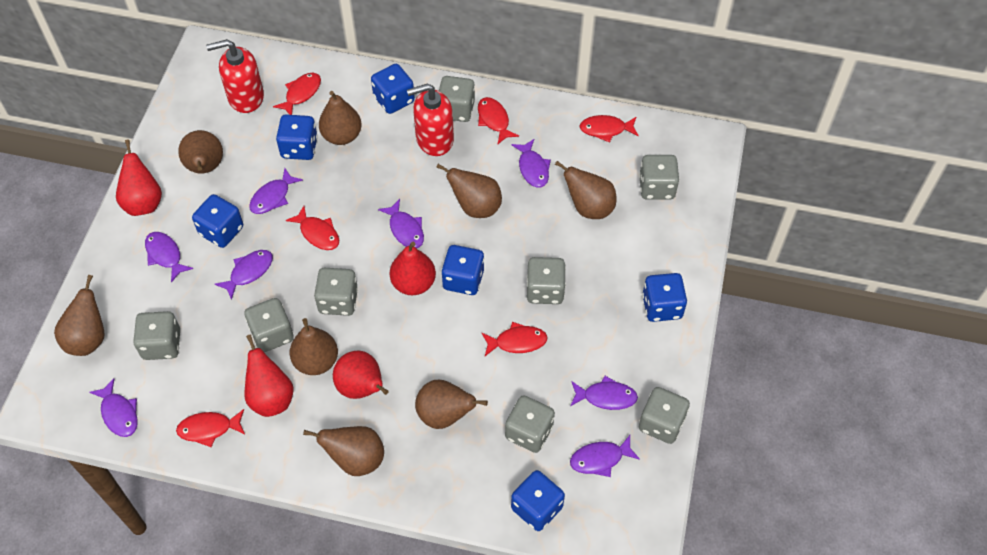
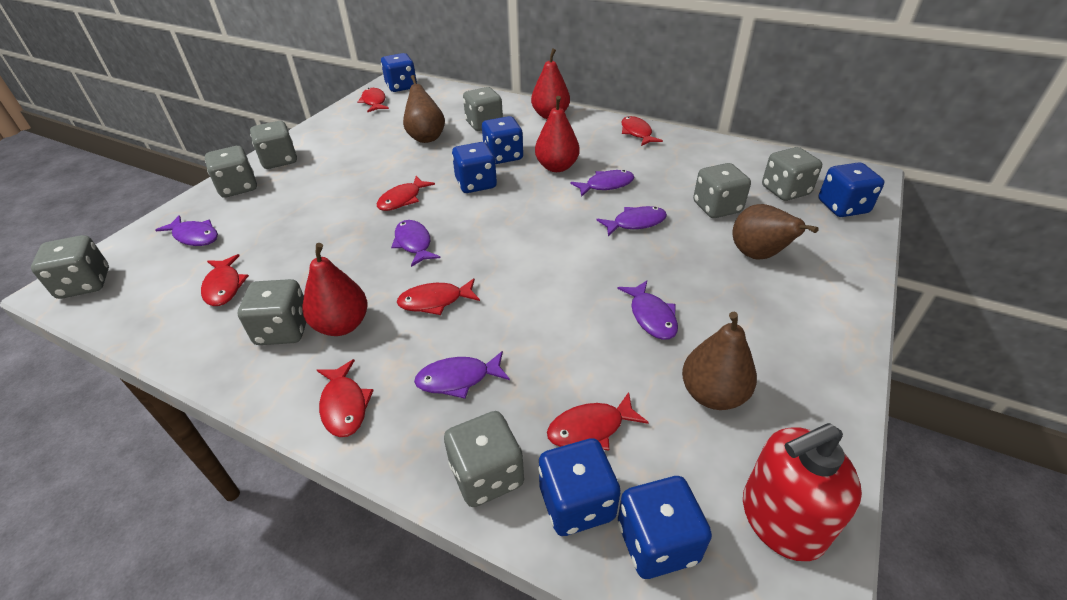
brown pear: [54,275,105,356] [178,130,223,173] [290,318,338,375] [303,426,384,476] [319,91,362,145] [415,380,488,429] [436,164,502,218] [555,161,617,219] = 8 -> [403,75,445,143] [682,312,757,410] [733,204,819,260] = 3
purple fish: [89,378,138,437] [145,232,193,283] [215,250,273,300] [249,168,303,214] [378,199,424,248] [512,139,551,188] [570,376,638,410] [570,435,640,477] = 8 -> [155,215,218,246] [391,220,441,267] [414,351,510,399] [570,170,634,197] [596,206,667,236] [618,280,678,340] = 6
red fish: [176,409,245,447] [273,73,321,115] [286,206,339,250] [478,97,519,144] [482,322,548,356] [579,115,639,143] = 6 -> [201,254,249,306] [317,359,374,437] [357,88,389,112] [377,176,435,211] [397,278,480,315] [547,392,649,450] [621,116,663,146] = 7
red pear: [116,140,162,216] [244,334,293,417] [333,351,389,399] [390,242,436,295] = 4 -> [302,243,367,336] [531,48,570,119] [535,96,580,172] = 3
red soap dispenser: [206,39,264,113] [407,83,454,156] = 2 -> [743,423,862,561] = 1

